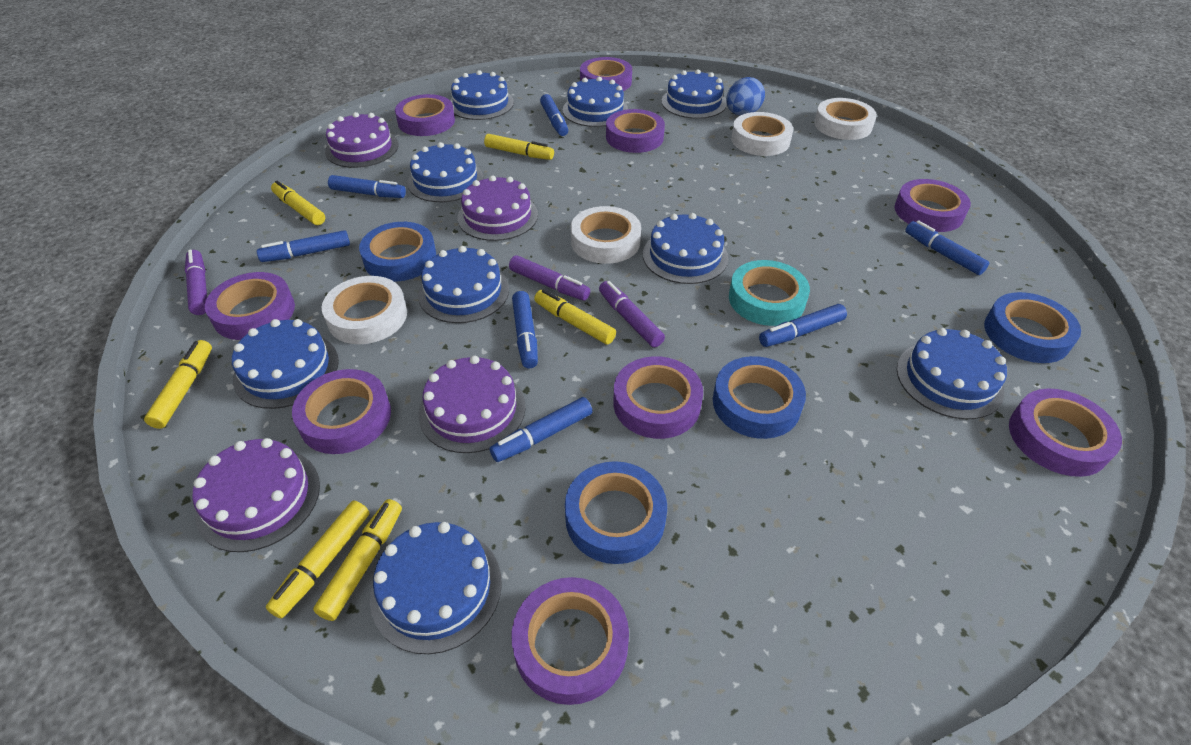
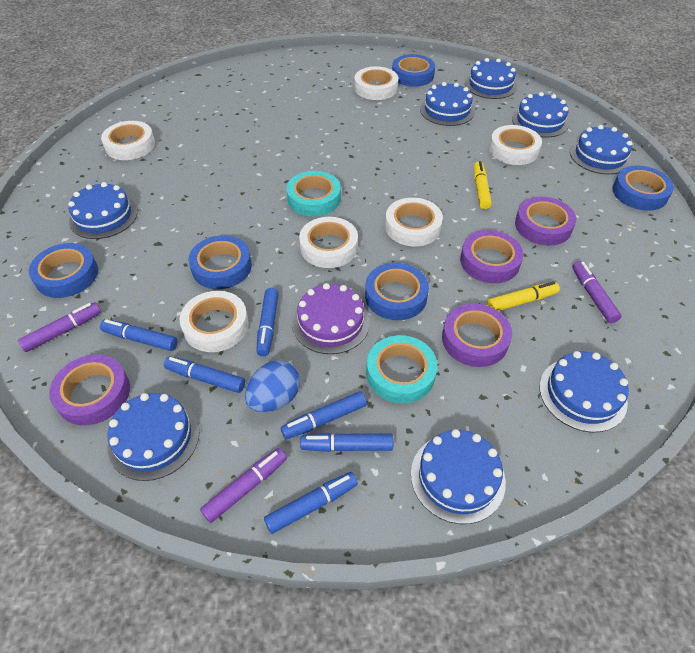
blue cake: [232,319,339,409] [370,522,502,654] [407,142,484,202] [418,246,509,323] [450,70,514,120] [563,77,628,127] [643,213,728,284] [661,69,727,119] [897,328,1007,419] = 9 -> [68,182,138,239] [107,393,200,481] [411,429,506,524] [420,82,475,126] [465,58,517,99] [512,92,569,138] [539,351,629,432] [570,125,633,174] = 8
blue marker: [257,230,350,262] [328,175,406,198] [489,397,593,462] [512,291,538,368] [540,94,568,136] [759,304,847,347] [905,220,989,275] = 7 -> [100,319,177,351] [164,356,245,393] [256,288,279,356] [264,472,358,534] [281,391,367,439] [300,433,393,452] = 6
blue tape: [359,222,436,282] [565,461,667,564] [713,356,806,439] [984,292,1081,363] = 4 -> [29,243,98,298] [188,235,252,289] [365,263,429,320] [392,54,435,87] [612,166,674,211] = 5
purple cake: [192,438,320,552] [325,112,398,168] [419,356,526,453] [457,175,538,241] = 4 -> [292,283,370,354] = 1
purple tape: [205,272,295,340] [292,369,391,454] [395,94,455,136] [512,577,629,705] [580,57,632,91] [606,109,665,153] [613,356,703,439] [895,179,971,232] [1009,389,1122,477] = 9 -> [49,354,130,425] [442,304,512,367] [460,230,523,283] [515,197,576,246] = 4
turquoise tape: [729,260,810,326] = 1 -> [287,171,341,216] [366,335,437,403] = 2
white tape: [322,276,407,344] [571,206,641,264] [731,112,793,156] [814,98,877,140] = 4 -> [101,121,155,160] [180,291,249,352] [299,217,358,268] [355,67,398,100] [385,198,443,246] [489,125,542,165] = 6
yellow marker: [144,340,212,429] [266,501,369,619] [271,181,325,225] [313,499,402,621] [484,134,554,160] [534,289,616,345] = 6 -> [474,161,492,209] [487,281,560,311] = 2

